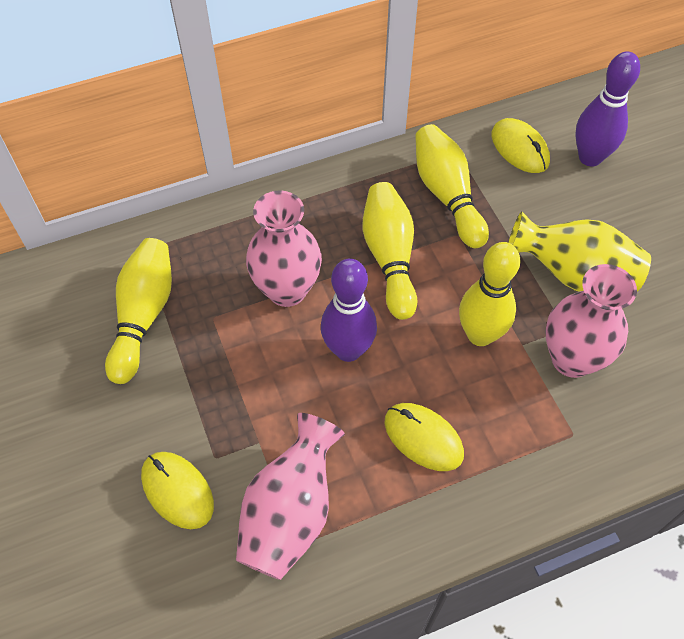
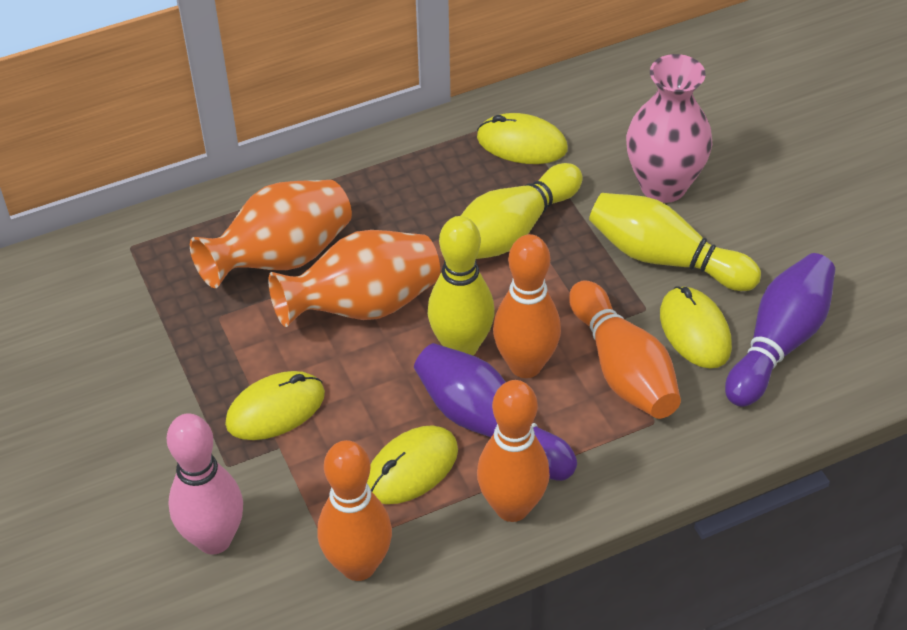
orange bowling pin: none = 0 -> [318,440,392,581] [477,380,550,522] [493,234,561,378] [569,280,681,419] = 4
orange vase: none = 0 -> [190,180,352,288] [268,230,440,327] = 2
pink bowling pin: none = 0 -> [167,413,243,554] = 1
pink vase: [236,413,345,580] [246,191,322,307] [546,264,637,378] = 3 -> [626,54,712,203] = 1
yellow bowling pin: [105,238,172,384] [363,182,418,320] [415,124,489,248] [459,242,520,346] = 4 -> [428,216,495,355] [461,163,583,259] [589,193,761,291] = 3
yellow mouse: [141,452,214,529] [384,403,464,471] [492,118,550,173] = 3 -> [225,371,325,440] [367,425,458,504] [477,113,568,164] [660,286,732,368] = 4
yellow vase: [508,211,651,292] = 1 -> none = 0

